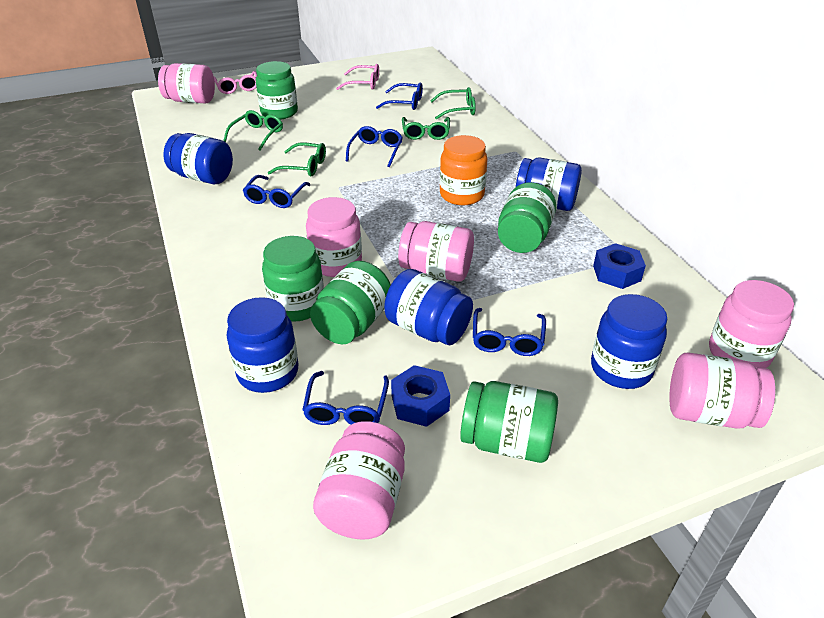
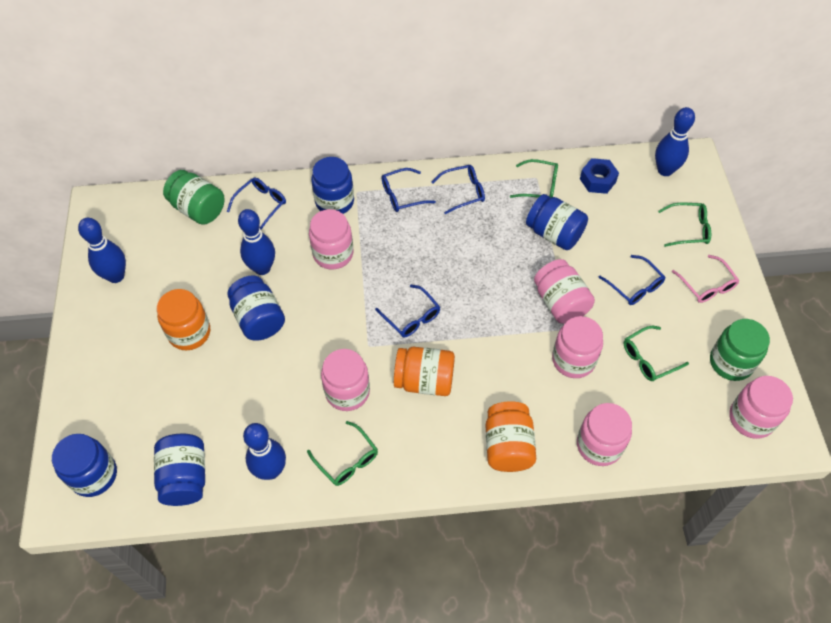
blue bowling pin: none = 0 -> [78,218,126,283] [238,209,275,275] [243,423,286,480] [655,107,695,176] = 4
blue nut: [391,365,450,427] [593,243,646,289] = 2 -> [580,158,619,194] = 1
green jar: [256,61,298,120] [262,236,324,322] [310,261,391,345] [460,381,558,463] [498,182,556,253] = 5 -> [163,170,224,225] [710,319,770,381] = 2
orange jar: [440,135,488,205] = 1 -> [157,289,210,350] [394,347,455,396] [485,401,536,472] = 3
pink glasses: [214,71,257,94] [336,64,379,90] = 2 -> [672,255,740,303] = 1

